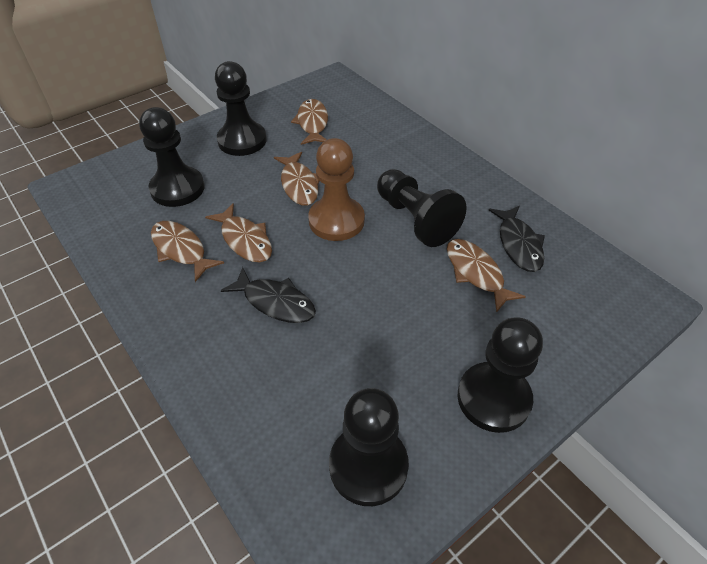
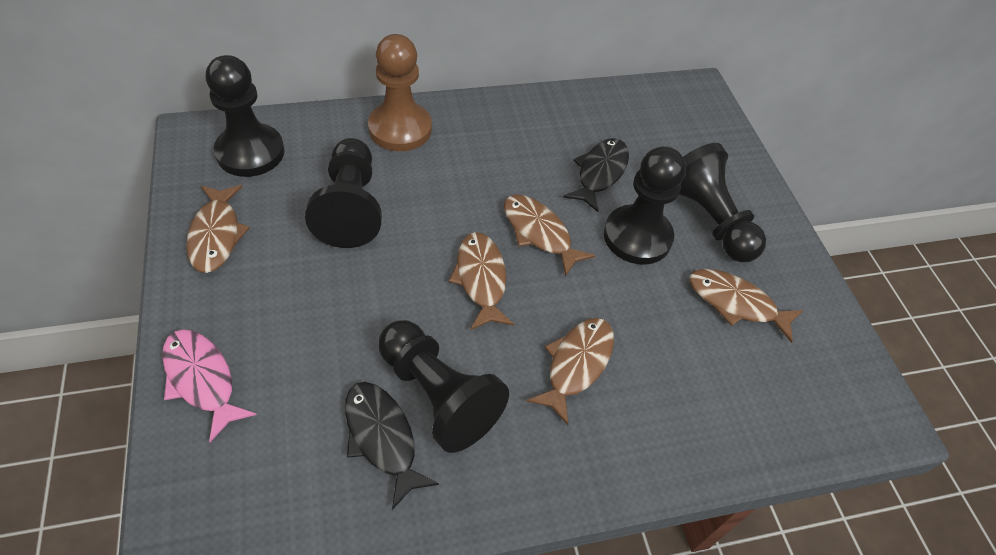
pink fish: none = 0 -> [162,329,257,442] = 1

